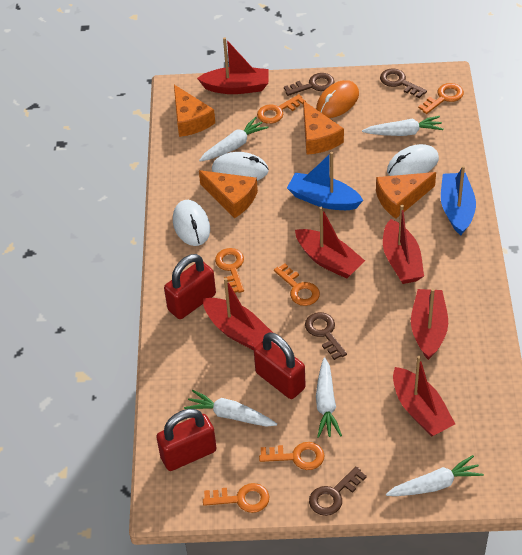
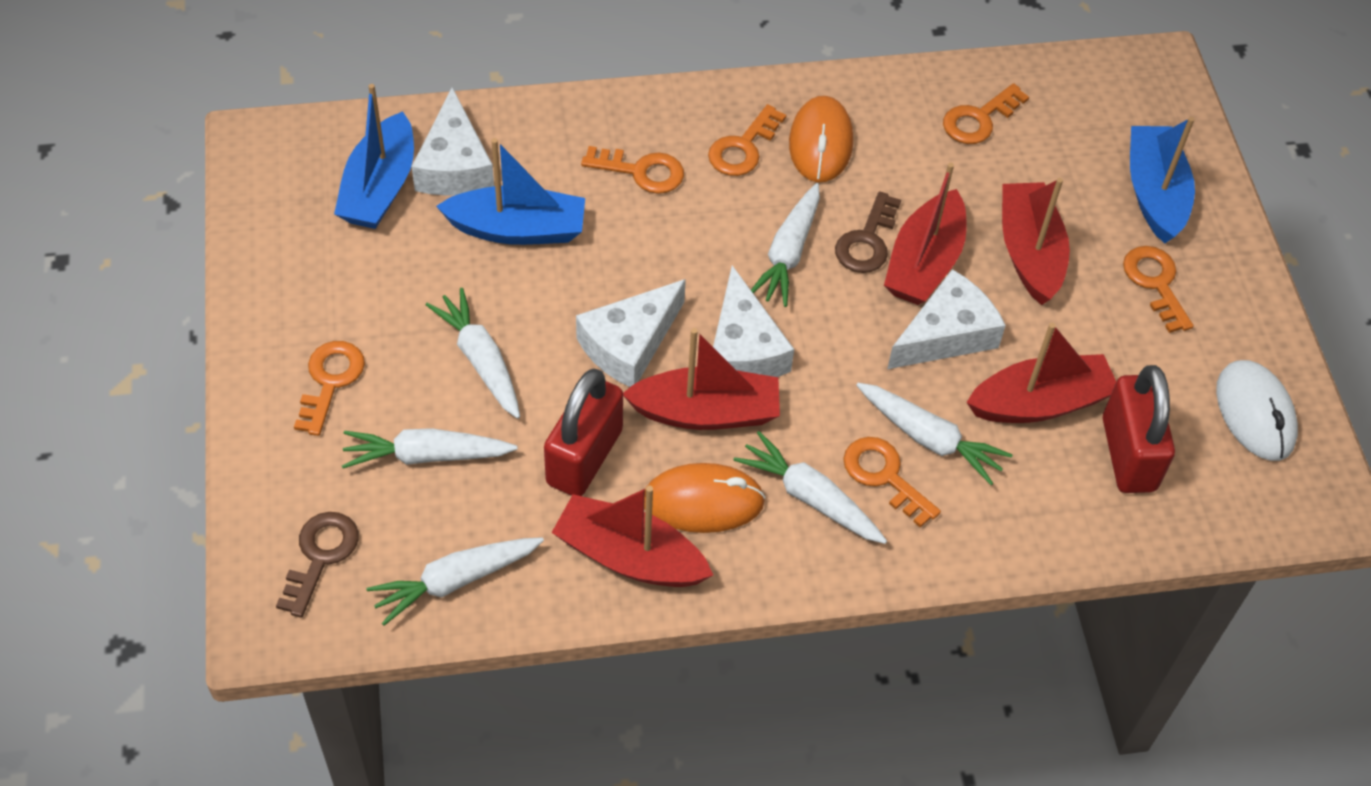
blue boat: [287,152,363,210] [441,166,476,235] = 2 -> [334,84,414,229] [436,138,585,245] [1130,117,1195,243] = 3
brown key: [284,73,335,96] [305,312,347,360] [309,466,367,516] [380,68,427,98] = 4 -> [276,512,359,618] [835,191,901,273] = 2
orange cheese: [174,85,215,137] [199,170,258,218] [303,101,344,155] [376,172,436,219] = 4 -> none = 0
orange mouse: [316,80,359,118] = 1 -> [644,463,766,533] [789,96,853,182] = 2
red boat: [197,37,268,94] [203,278,273,350] [295,207,365,279] [383,205,424,284] [393,356,455,436] [411,288,448,360] = 6 -> [551,486,713,587] [623,328,780,430] [884,163,967,305] [966,323,1116,423] [1002,178,1070,305] = 5
red padlock: [156,409,217,471] [164,254,216,319] [254,332,306,399] = 3 -> [544,369,623,496] [1103,365,1175,493] = 2
white carrot: [184,390,277,427] [199,117,268,162] [316,357,342,438] [362,116,444,136] [386,455,484,496] = 5 -> [342,428,518,468] [366,537,544,626] [426,288,520,419] [733,431,887,544] [751,183,820,307] [856,383,1013,485] = 6
white cheese: none = 0 -> [412,87,494,196] [576,279,686,387] [713,265,794,377] [887,269,1006,369] = 4
white mouse: [173,200,210,246] [212,152,269,181] [387,144,439,176] = 3 -> [1216,360,1298,461] = 1

